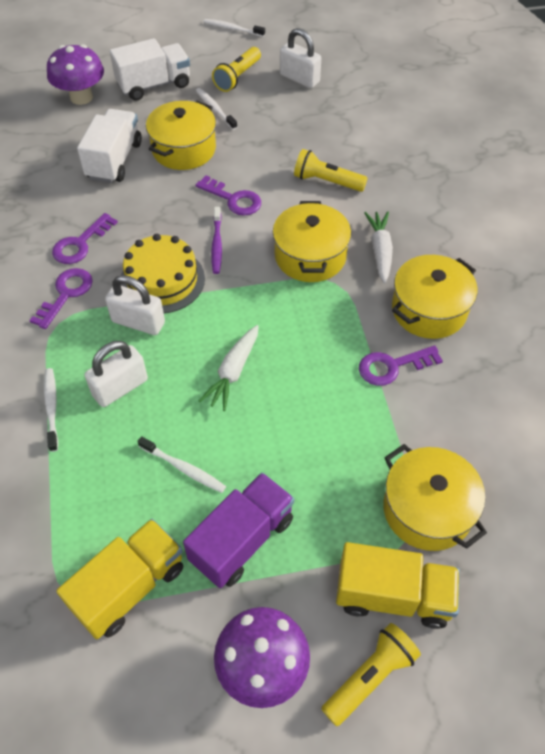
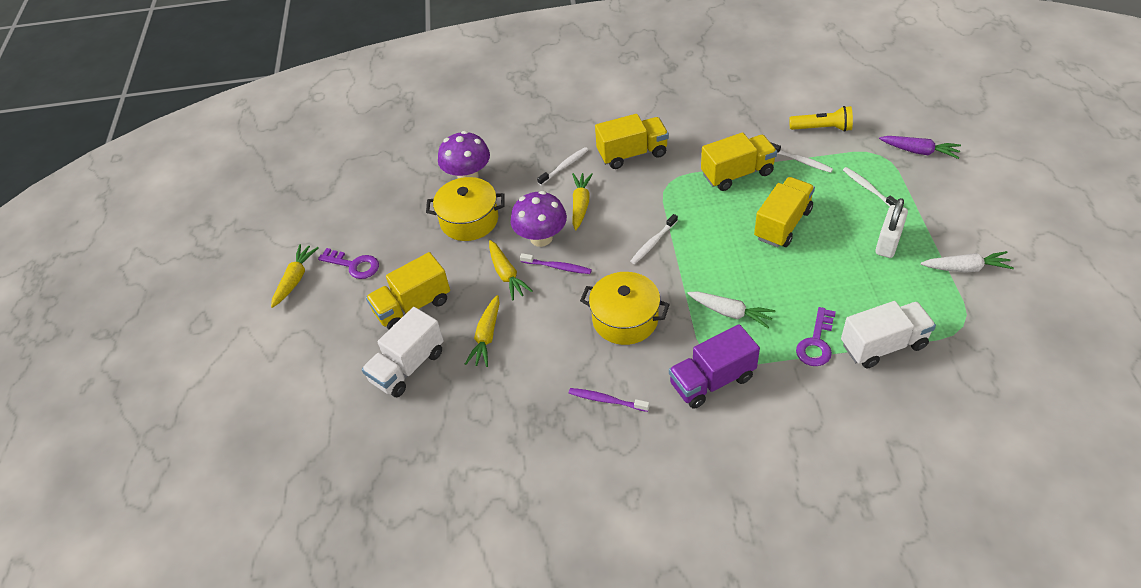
purple carrot: none = 0 -> [879,136,961,159] = 1
purple key: [29,268,93,329] [52,213,118,264] [195,175,261,216] [359,346,443,386] = 4 -> [318,248,379,279] [796,307,836,366] = 2
purple toothbrush: [211,207,222,274] = 1 -> [520,253,592,274] [569,388,650,412] = 2
white padlock: [84,341,148,407] [105,275,165,335] [280,28,321,88] = 3 -> [875,198,908,258] = 1
yellow cake: [121,234,205,313] = 1 -> none = 0
yellow carrot: none = 0 -> [271,244,318,308] [465,295,500,367] [489,240,533,300] [572,173,593,230] = 4
yellow flashlight: [212,47,261,92] [294,149,368,192] [321,623,421,726] = 3 -> [789,106,853,132] = 1
yellow pot: [146,101,216,170] [273,201,351,282] [383,444,487,551] [392,255,477,339] = 4 -> [426,177,505,241] [580,272,670,345] = 2
yellow truck: [56,519,183,639] [336,542,460,629] = 2 -> [366,252,450,330] [595,114,669,169] [701,133,777,191] [754,177,815,247] = 4

